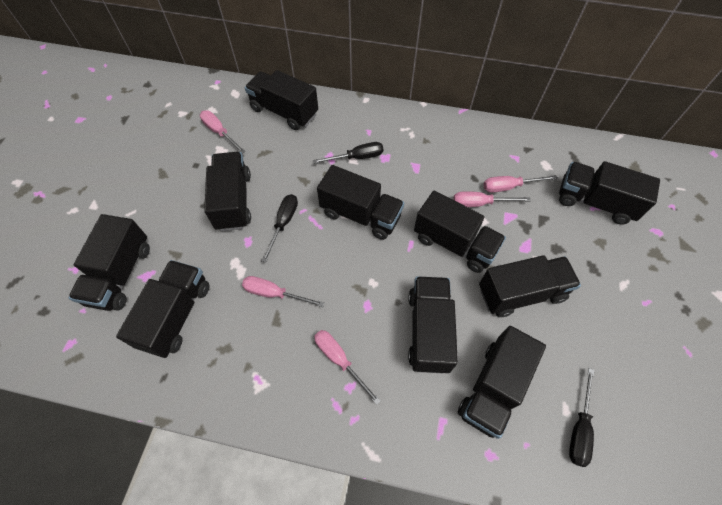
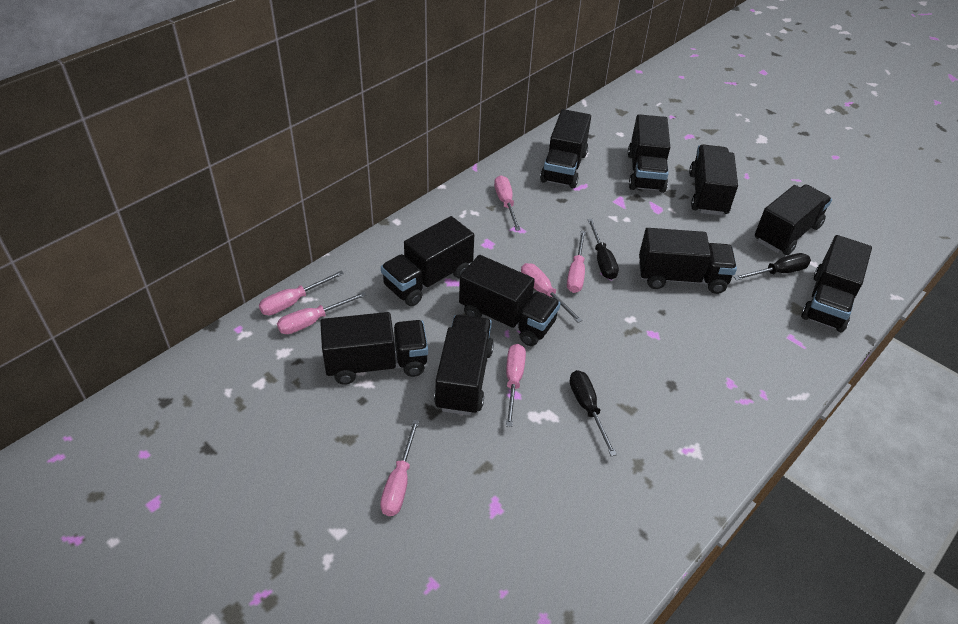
pink screwdriver: [200,110,245,153] [242,276,325,307] [314,330,381,405] [453,191,531,207] [484,175,558,192] = 5 -> [259,271,344,315] [277,292,366,334] [380,420,419,516] [494,175,521,231] [506,344,526,427] [521,263,582,323] [567,231,586,293] = 7

